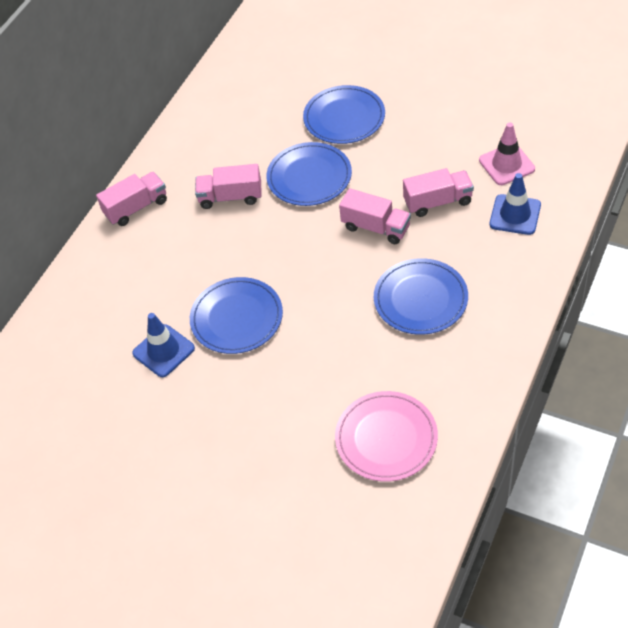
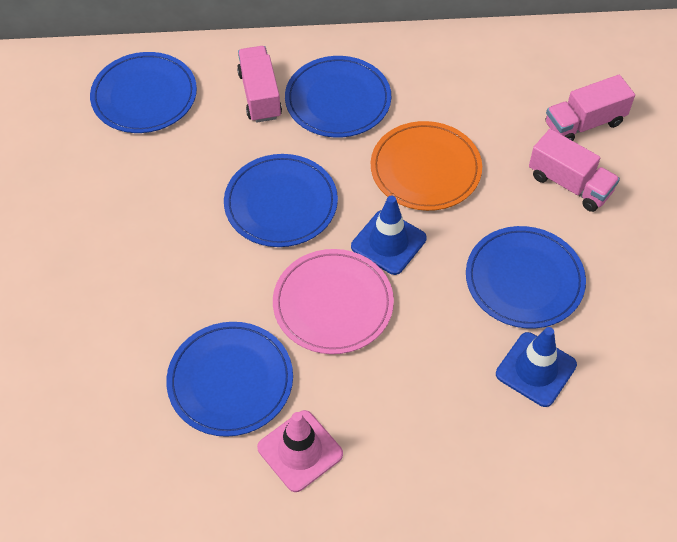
blue plate: [190,277,283,354] [267,142,352,206] [303,85,385,144] [374,258,468,335] = 4 -> [90,52,197,133] [166,322,293,437] [224,154,338,247] [285,56,391,138] [466,226,586,328] = 5
orange plate: none = 0 -> [371,121,482,211] = 1
pink truck: [96,172,167,226] [195,164,262,209] [339,188,411,244] [403,168,474,217] = 4 -> [237,46,282,122] [529,129,620,212] [545,75,635,141] = 3

